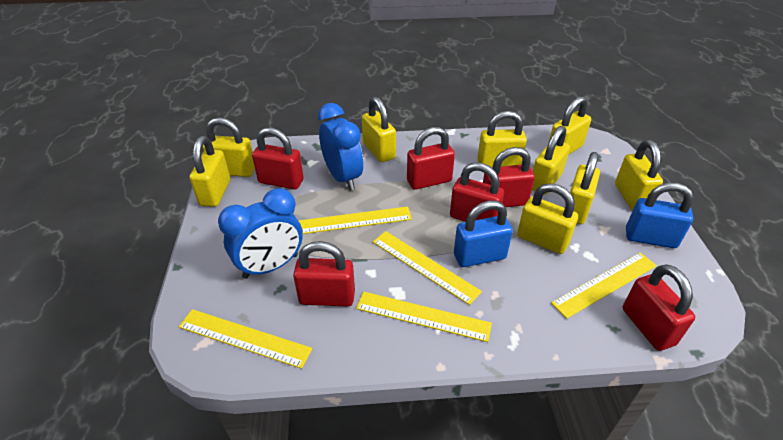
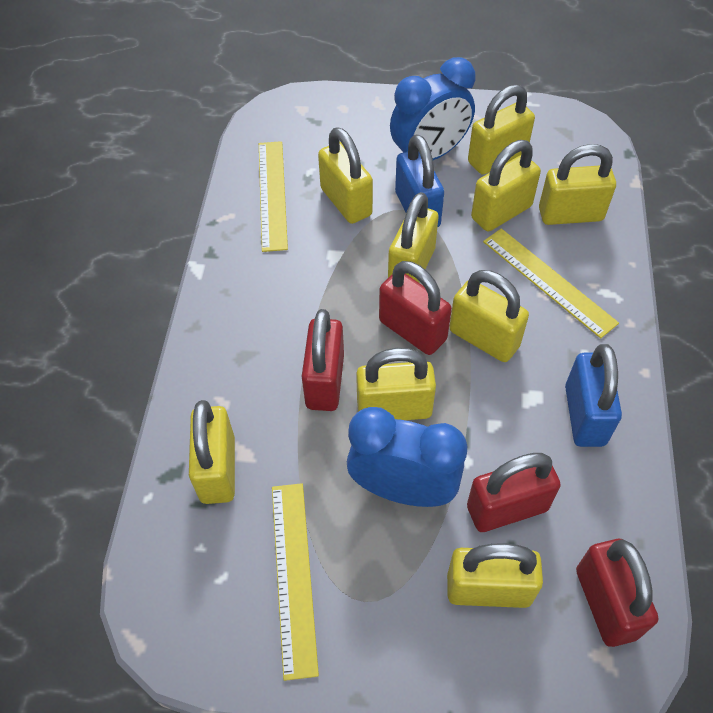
red padlock: [252,128,304,189] [293,241,355,307] [407,127,455,190] [450,162,504,222] [483,147,535,207] [622,264,695,351] = 6 -> [302,309,344,411] [379,261,452,355] [467,453,561,532] [576,539,659,647] = 4
yellow ruler: [179,309,312,369] [298,206,412,234] [356,292,492,342] [373,231,482,305] [551,253,657,319] = 5 -> [259,141,288,252] [272,483,319,681] [483,228,619,338] = 3

